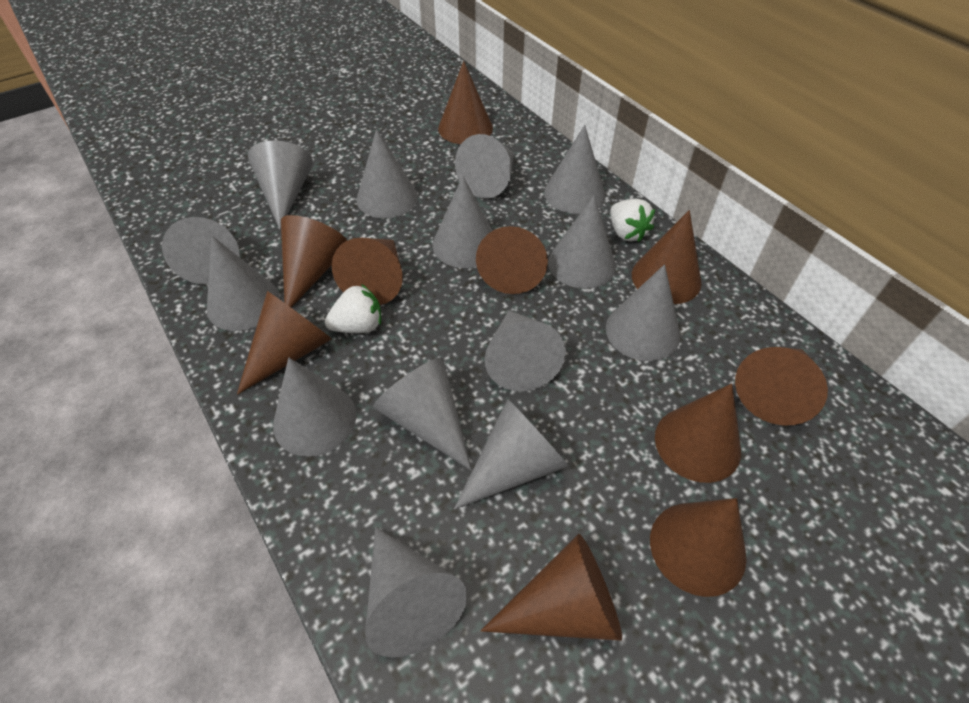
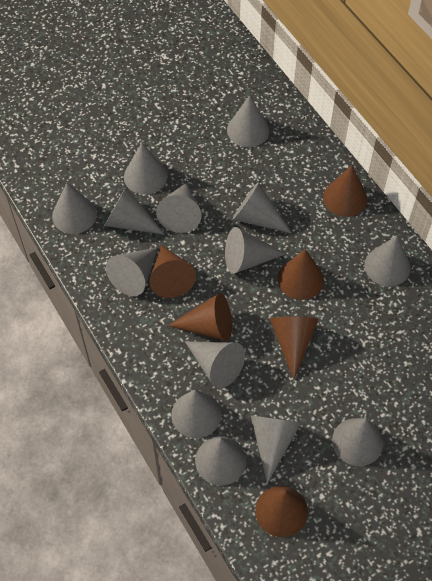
brown cone: [237,291,332,395] [281,215,347,308] [332,238,403,305] [438,61,493,144] [476,226,548,294] [481,534,622,641] [632,210,702,304] [650,498,747,597] [655,383,741,483] [735,347,828,425] = 10 -> [149,245,196,298] [168,293,232,341] [255,486,308,537] [270,317,319,380] [278,249,324,300] [323,165,367,217] = 6
white strawberry: [325,284,381,333] [610,199,655,242] = 2 -> none = 0

